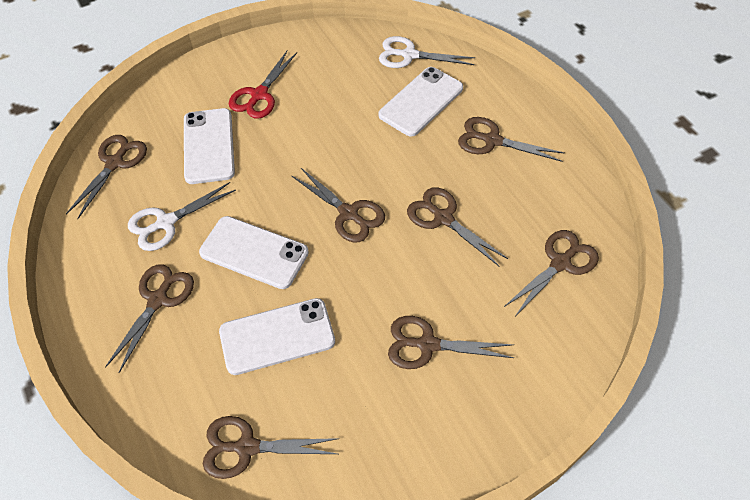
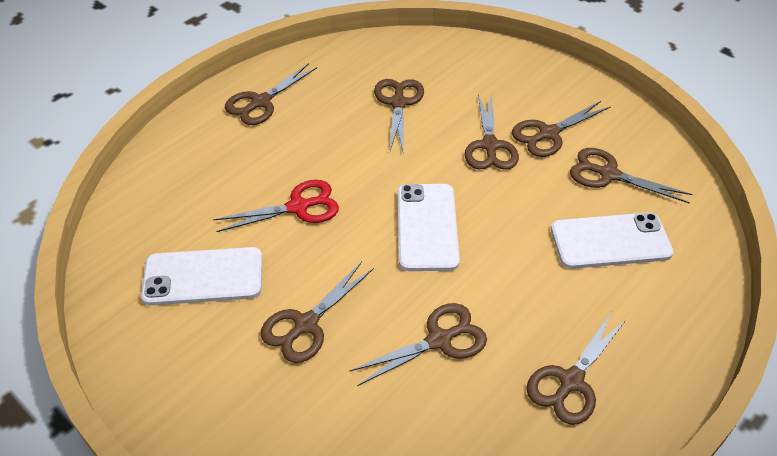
white phone: [184,108,235,184] [199,216,309,289] [219,298,335,375] [379,67,463,137] = 4 -> [141,247,262,306] [397,184,460,271] [551,212,674,269] = 3
white scissors: [128,182,236,251] [379,36,475,68] = 2 -> none = 0

